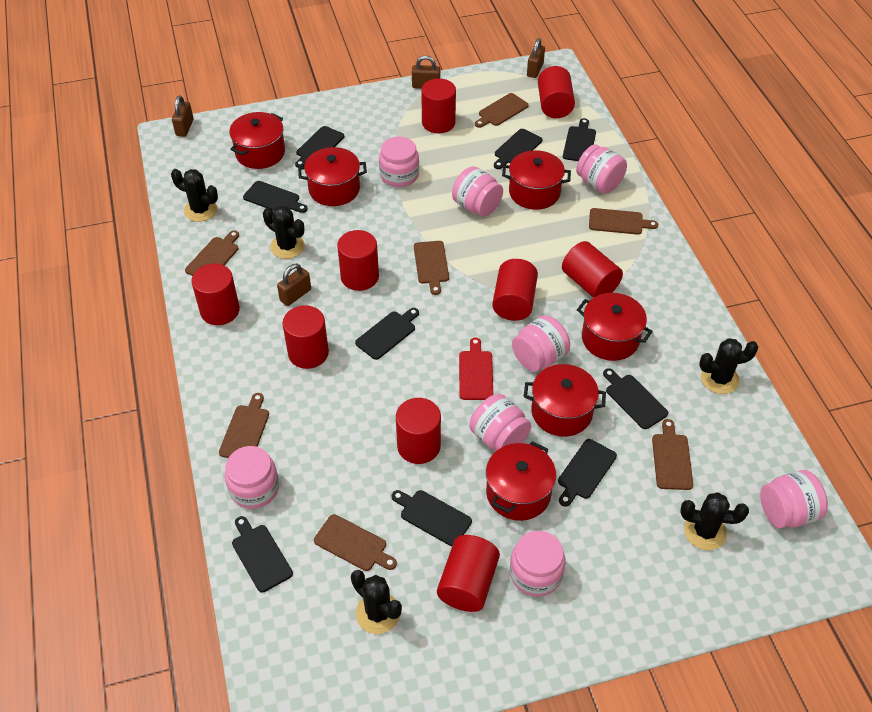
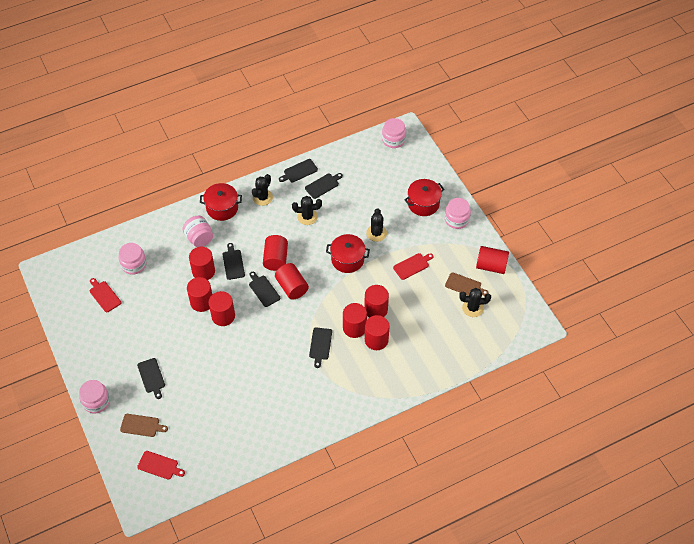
black cactus: [171,169,218,222] [263,205,305,259] [351,570,402,634] [680,492,749,550] [699,338,758,394] = 5 -> [252,174,273,206] [292,196,322,225] [366,208,387,242] [459,288,491,317] = 4
black cutting board: [232,516,293,593] [243,181,308,213] [295,126,344,168] [355,308,419,360] [392,490,472,546] [494,129,542,169] [558,439,617,507] [563,118,596,161] [603,368,668,429] = 9 -> [137,358,165,399] [223,243,245,280] [249,272,280,307] [279,159,318,182] [305,173,343,199] [309,328,332,368] = 6
brown cutting board: [185,230,239,276] [219,393,269,458] [314,514,397,571] [414,241,449,295] [475,93,529,128] [589,208,658,235] [652,419,693,490] = 7 -> [120,414,168,437] [445,272,489,296] = 2
brown padlock: [172,95,194,137] [277,264,311,306] [412,55,440,89] [527,38,545,78] = 4 -> none = 0
pink jar: [225,446,279,509] [379,137,419,187] [452,166,503,217] [470,394,531,450] [510,531,565,597] [512,315,570,372] [576,145,627,194] [760,470,828,528] = 8 -> [79,380,110,414] [118,243,146,275] [182,216,213,247] [382,118,406,148] [445,198,471,229] = 5
red cutting board: [459,337,493,400] = 1 -> [90,278,121,312] [137,451,185,480] [393,253,434,280] = 3
red pot: [229,112,285,169] [298,147,367,206] [486,441,556,521] [502,150,571,210] [524,364,606,437] [577,293,653,361] = 6 -> [200,183,242,221] [326,234,370,273] [404,179,445,216] = 3

